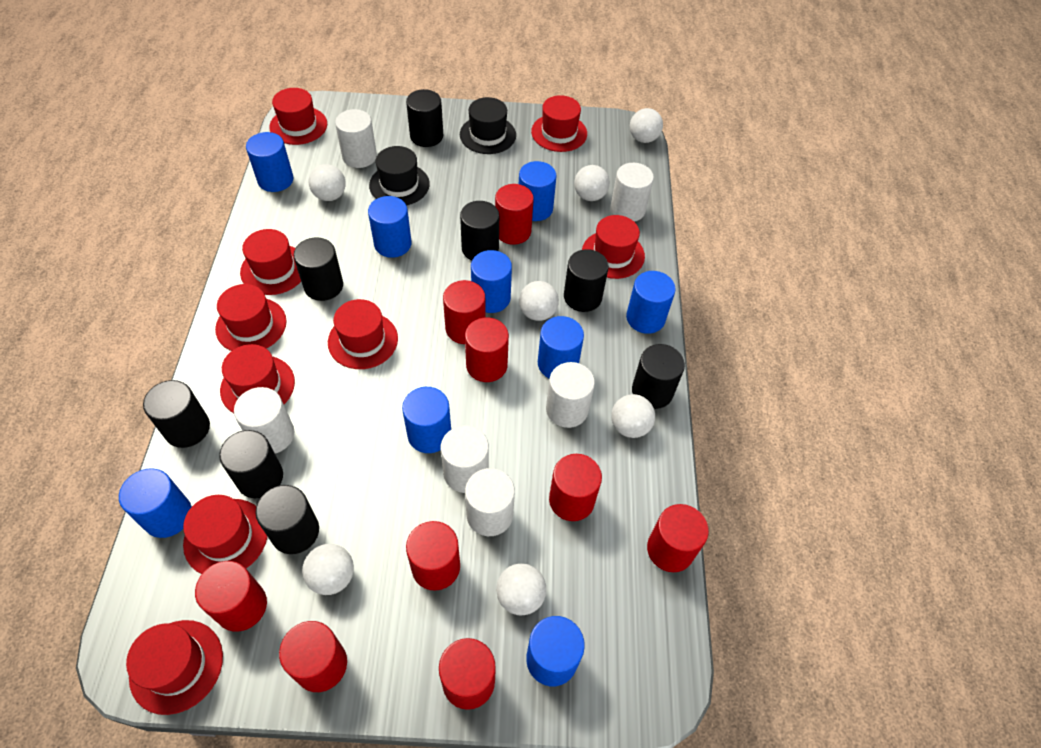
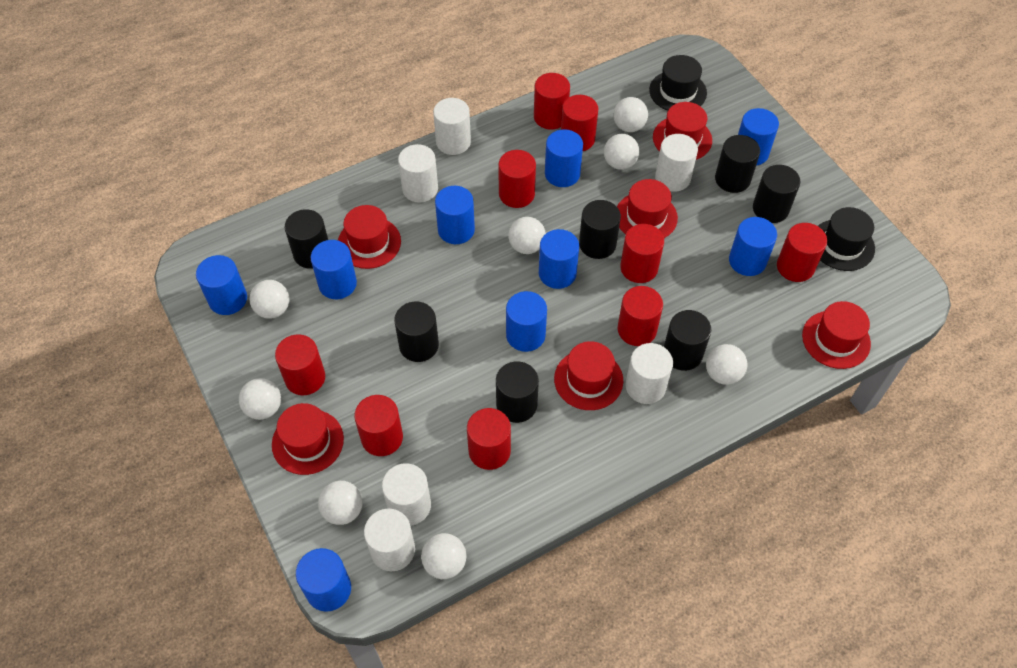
black cylinder: [143,380,210,448] [219,430,283,498] [255,485,319,554] [293,238,343,301] [406,89,443,147] [460,201,499,260] [564,249,609,312] [632,344,685,409] = 8 -> [285,209,328,269] [394,301,439,362] [496,361,539,423] [579,200,621,259] [664,310,711,371] [715,135,760,193] [753,165,800,223] = 7
red hat: [126,620,223,715] [183,495,267,574] [215,284,287,351] [220,344,295,413] [240,229,301,295] [269,88,327,145] [328,299,398,369] [531,95,587,152] [582,215,645,279] = 9 -> [272,403,344,475] [338,205,401,269] [554,341,623,410] [617,179,678,238] [653,102,712,160] [802,301,871,369] = 6
white ball: [302,544,354,595] [309,164,346,201] [496,563,546,616] [519,281,559,321] [574,165,610,201] [611,394,655,438] [630,108,663,143] = 7 -> [239,378,281,420] [249,280,290,318] [318,481,363,525] [421,533,466,579] [508,217,546,254] [604,134,639,170] [613,97,648,132] [706,344,748,385] = 8

